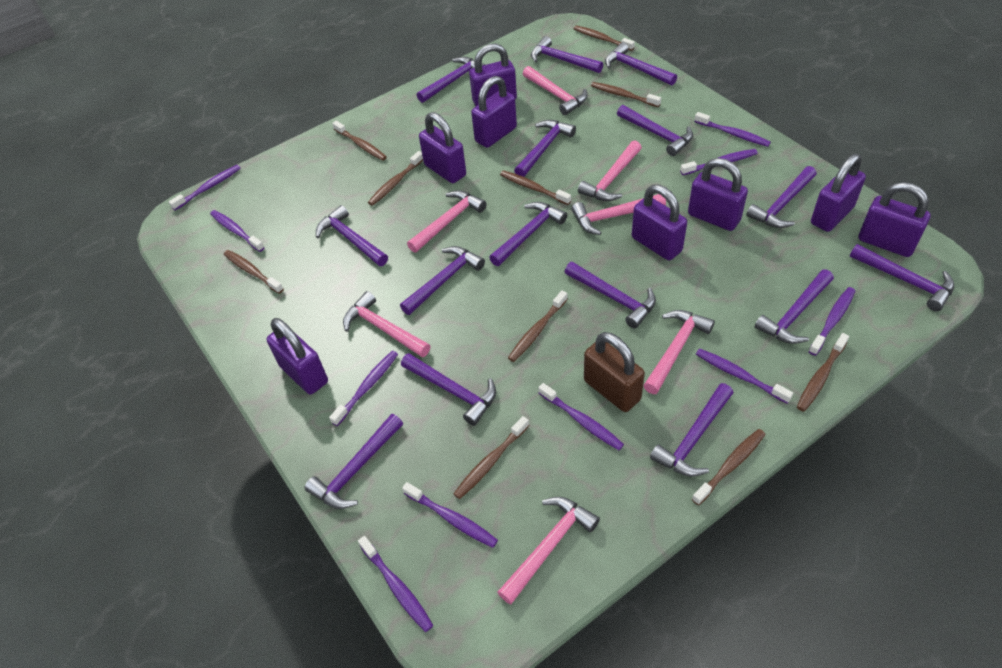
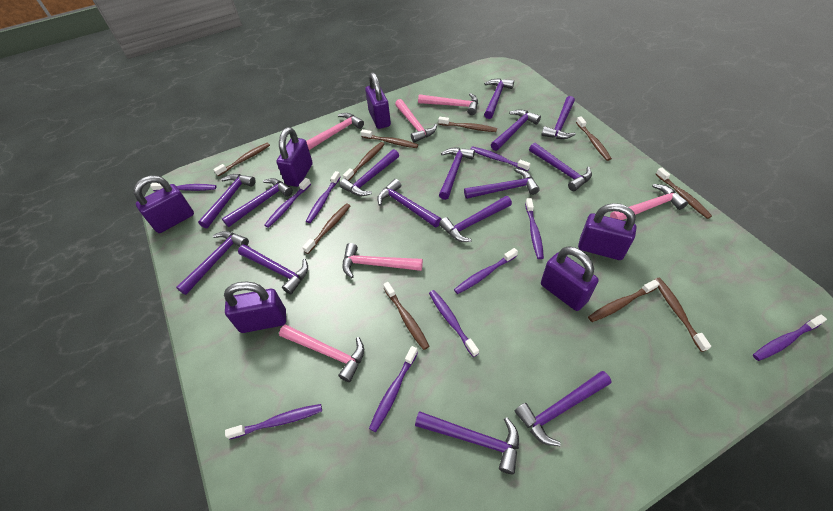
brown padlock: [584,332,645,412] = 1 -> none = 0
pink hammer: [343,291,430,357] [407,190,487,253] [497,497,600,605] [523,66,588,115] [571,194,666,235] [578,140,642,201] [643,310,715,394] = 7 -> [279,324,364,382] [306,113,364,150] [343,243,423,278] [395,99,437,143] [418,93,478,115] [610,184,688,220] = 6
purple padlock: [267,318,328,394] [419,112,466,183] [469,44,517,106] [471,76,517,148] [632,185,687,260] [688,158,748,231] [811,154,866,232] [859,182,931,257] = 8 -> [134,176,194,233] [224,281,286,333] [276,127,313,187] [365,72,391,129] [541,246,599,311] [578,203,636,260] = 6

